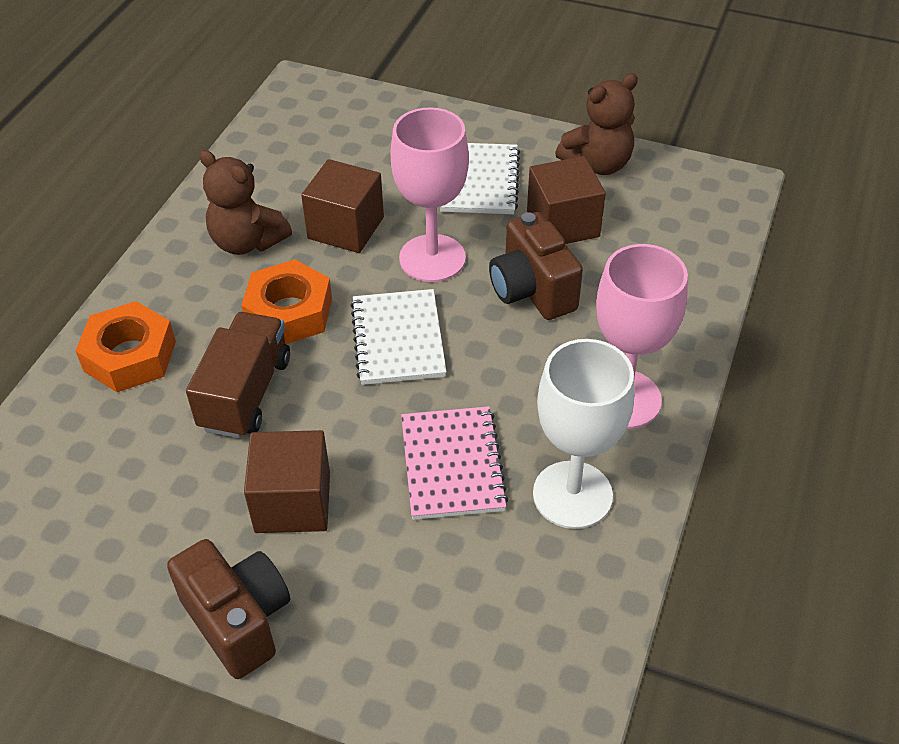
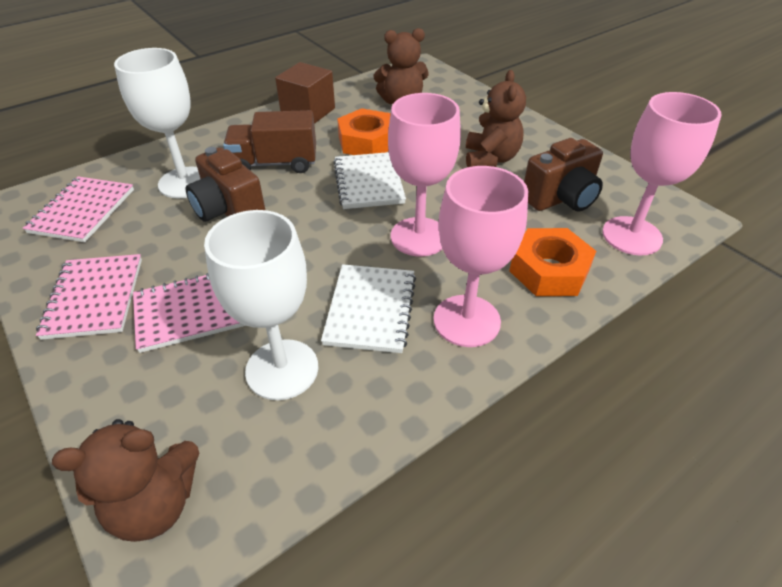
brown cube: [244,430,330,533] [301,159,384,253] [527,156,606,244] = 3 -> [275,62,335,124] = 1
brown teddy bear: [199,150,292,255] [555,73,638,175] = 2 -> [52,419,200,542] [373,28,429,104] [466,70,526,167] = 3
pink goblet: [390,107,469,282] [596,244,688,429] = 2 -> [388,93,461,256] [434,166,528,347] [602,92,722,256] = 3
pink notebook: [401,406,508,520] = 1 -> [23,177,134,242] [36,254,142,340] [133,273,246,353] = 3
white goblet: [533,339,634,529] = 1 -> [114,48,200,199] [204,210,318,400] = 2

